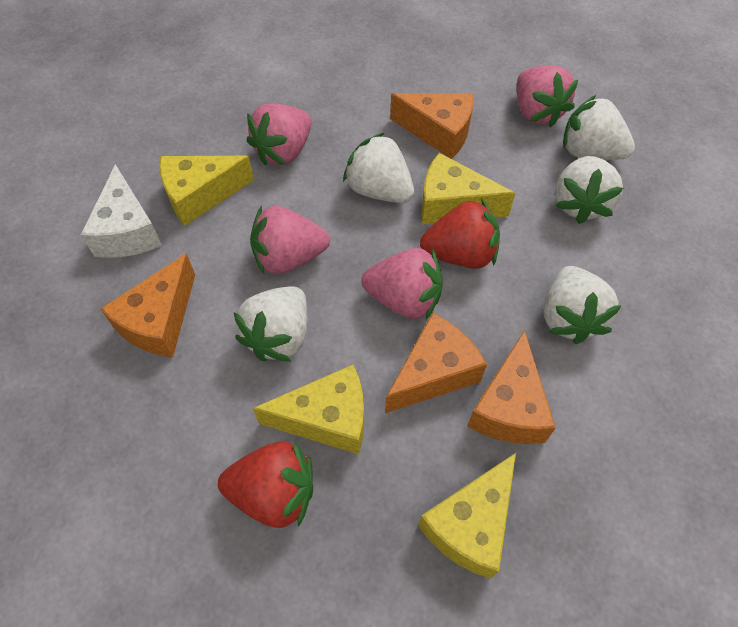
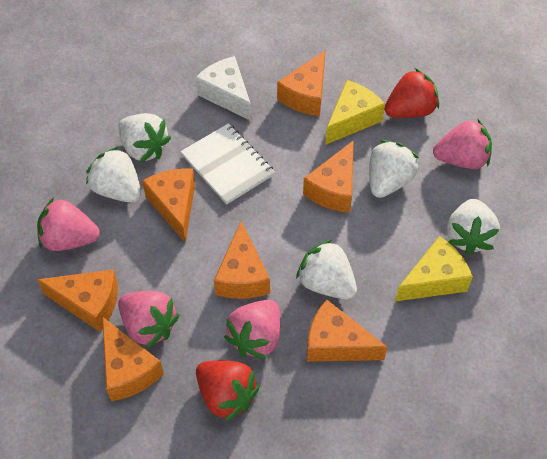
orange cheese: [100,254,195,357] [385,313,487,413] [390,93,474,159] [467,330,556,444] = 4 -> [37,269,118,332] [102,317,164,401] [142,168,195,243] [214,221,270,299] [277,51,325,116] [303,140,354,213] [307,300,387,362] = 7
white notebook: none = 0 -> [181,123,275,205] = 1
yellow cheese: [160,156,254,226] [253,365,364,454] [418,453,516,579] [421,153,515,224] = 4 -> [325,80,385,145] [395,236,473,301] = 2

